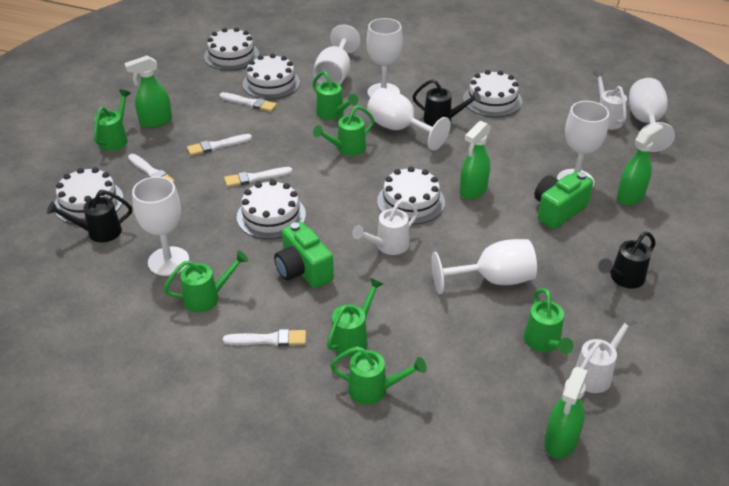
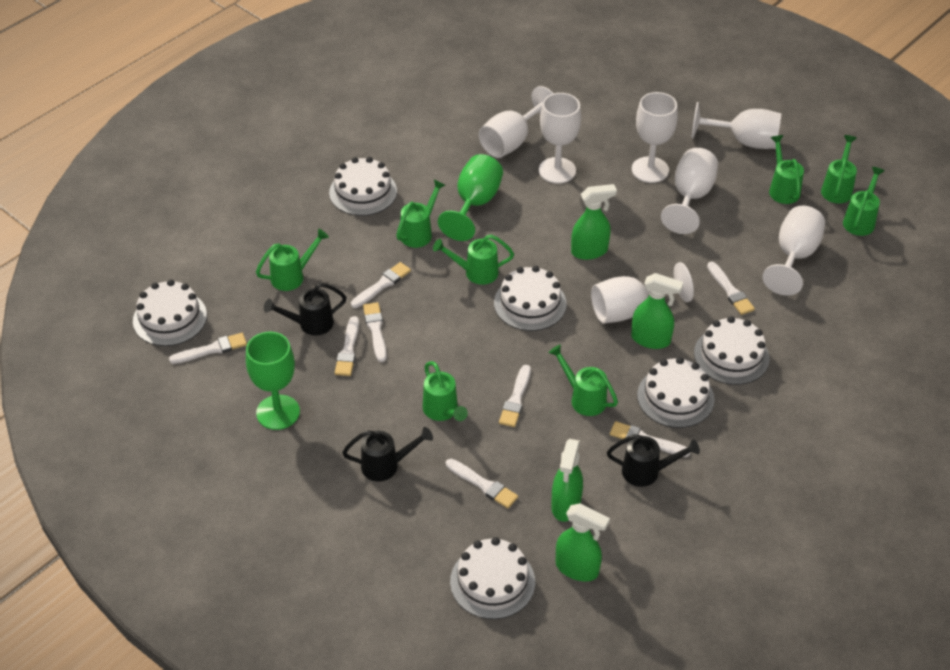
green camera: [274,222,334,288] [534,171,593,229] = 2 -> none = 0
green goblet: none = 0 -> [246,332,300,430] [438,154,503,241] = 2
green watering can: [94,89,131,151] [164,251,248,313] [312,71,359,120] [313,106,374,156] [327,277,383,356] [330,346,427,405] [524,288,574,354] = 7 -> [256,229,329,291] [396,180,445,248] [423,361,468,421] [433,235,514,285] [548,344,618,416] [769,135,804,204] [821,135,857,203] [843,167,885,236] = 8
white brush: [128,154,175,183] [187,134,252,156] [219,92,277,112] [223,329,306,346] [224,167,293,187] = 5 -> [169,333,247,364] [335,316,359,376] [351,262,411,308] [363,302,387,362] [446,459,518,508] [499,365,531,427] [610,421,690,457] [707,262,755,315] = 8
white watering can: [352,199,418,255] [575,314,637,393] [593,70,627,130] = 3 -> none = 0

